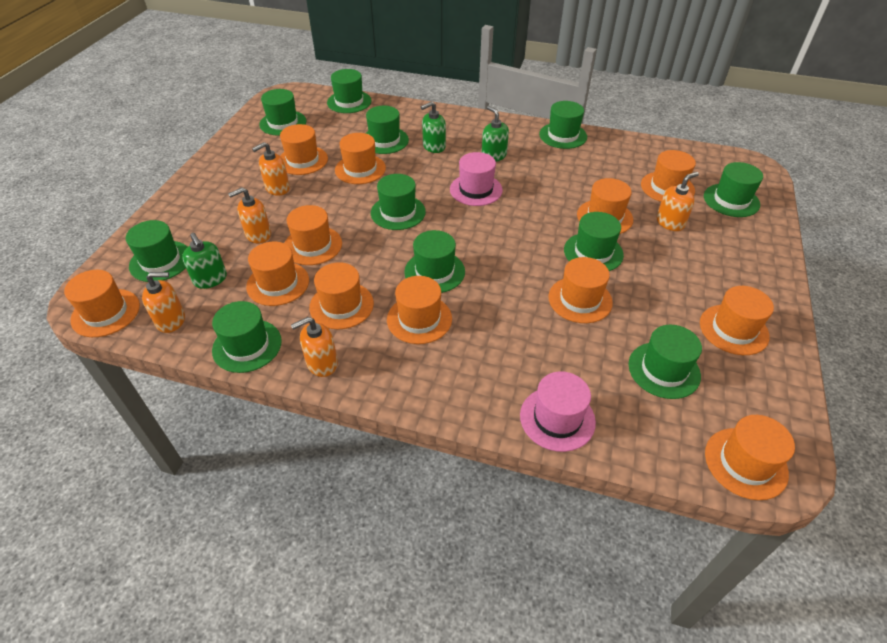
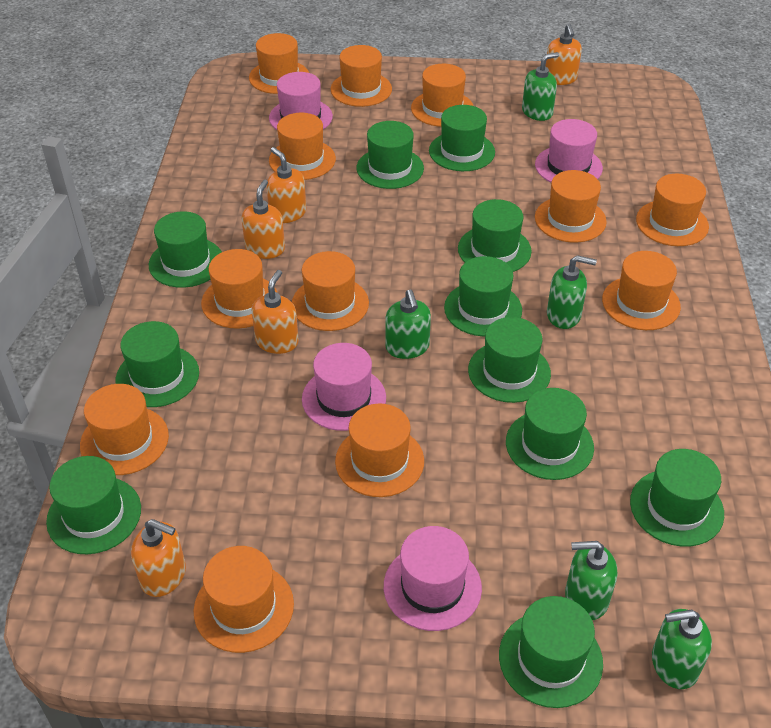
green soap dispenser: [182,233,227,289] [421,101,446,153] [482,106,509,162] = 3 -> [385,290,431,359] [522,52,559,121] [547,255,597,329] [565,541,617,620] [652,609,712,689] = 5
pink hat: [450,152,503,206] [520,371,596,452] = 2 -> [269,72,333,130] [302,343,386,431] [384,526,482,631] [535,119,603,182] = 4

